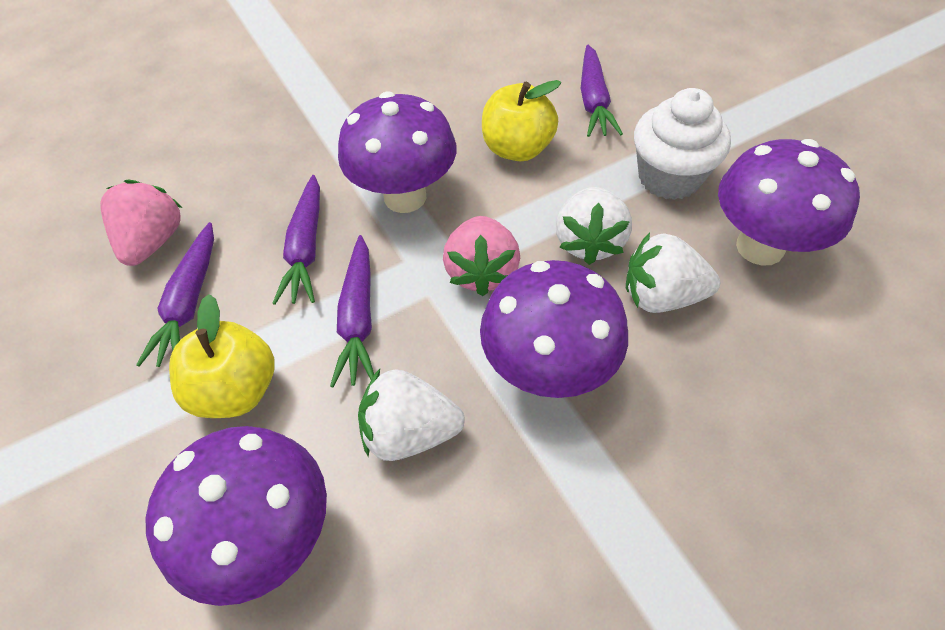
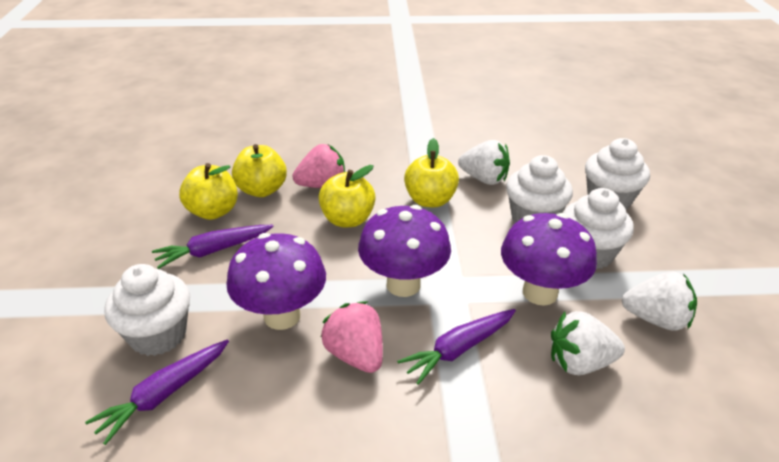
purple carrot: [136,222,214,367] [272,175,320,305] [330,235,374,387] [581,44,623,137] = 4 -> [85,340,229,445] [152,225,274,269] [397,309,516,385] = 3
purple mushroom: [146,426,327,606] [338,91,456,213] [480,260,628,398] [718,139,860,266] = 4 -> [226,233,326,330] [358,205,451,297] [501,213,597,306] = 3
white cupcake: [634,88,731,200] = 1 -> [104,264,190,356] [506,155,573,223] [563,188,634,270] [585,138,650,210] = 4
yellow apple: [169,294,275,418] [482,80,561,161] = 2 -> [179,163,238,220] [232,144,287,197] [318,165,376,227] [404,138,459,207] = 4

